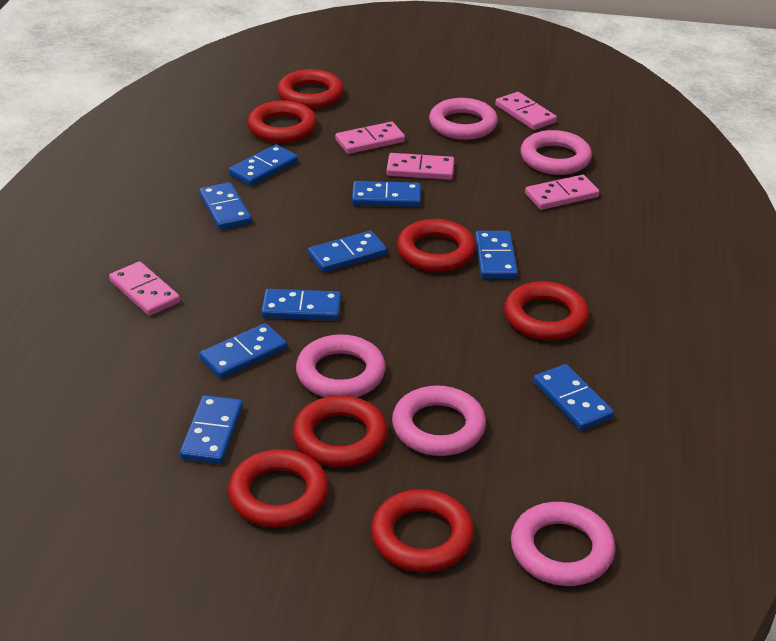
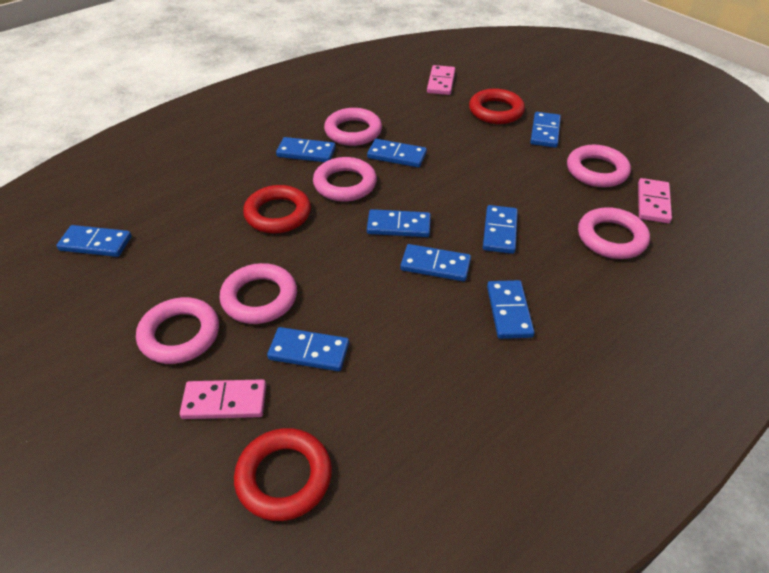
pink domino: [109,261,180,316] [335,122,405,154] [386,153,454,180] [495,92,557,130] [525,175,600,210] = 5 -> [180,379,266,419] [427,65,455,95] [638,178,672,223] = 3
pink ring: [296,334,386,397] [392,385,486,456] [429,98,498,140] [511,502,615,586] [520,130,592,175] = 5 -> [136,297,219,364] [220,263,297,324] [313,157,377,202] [324,108,382,146] [567,145,631,187] [578,207,650,259] = 6
red ring: [228,449,328,527] [247,100,317,143] [277,69,344,109] [292,395,388,467] [371,489,474,572] [397,219,476,272] [504,281,589,340] = 7 -> [234,428,332,521] [243,185,311,233] [469,88,525,124] = 3

